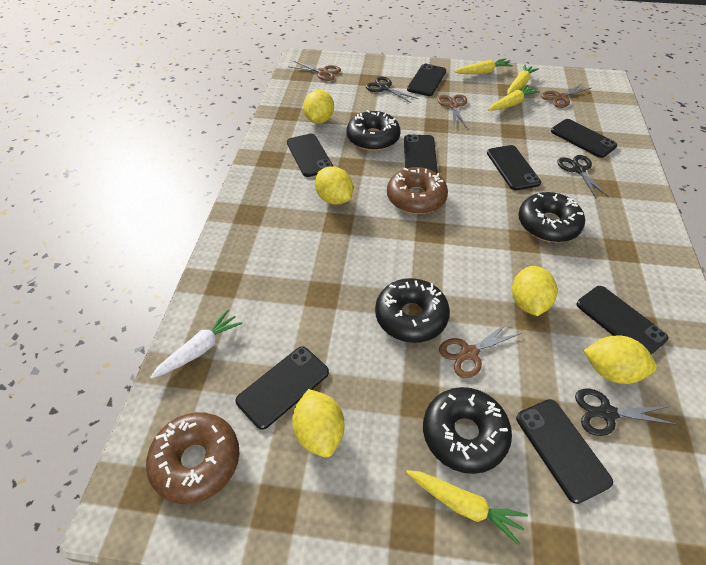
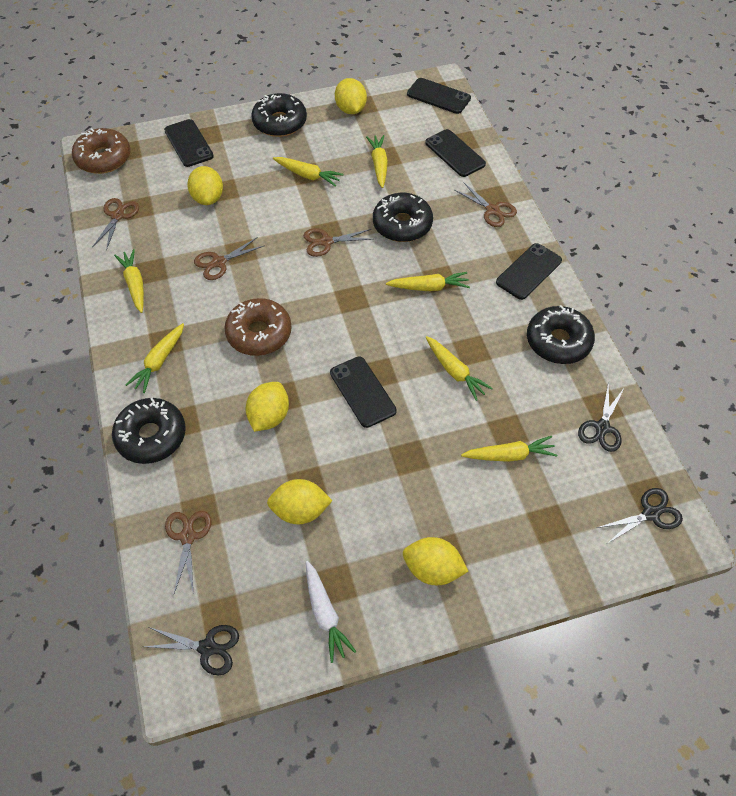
black phone: [235,346,329,430] [287,133,333,177] [404,134,438,173] [407,63,446,96] [487,145,541,190] [516,399,613,504] [551,119,617,158] [577,286,668,355] = 8 -> [164,119,214,167] [330,356,397,428] [407,78,471,114] [425,129,486,177] [496,243,562,300] = 5
brown scissors: [290,61,341,81] [437,94,467,128] [439,322,522,378] [541,83,591,108] = 4 -> [92,198,139,251] [165,511,211,593] [194,238,265,280] [303,228,373,257] [454,182,517,227] = 5
yellow carrot: [406,470,528,545] [455,58,513,74] [488,85,540,111] [507,65,539,95] = 4 -> [114,249,144,313] [126,323,184,393] [273,157,344,187] [366,135,388,188] [386,272,470,291] [426,336,493,401] [461,436,557,462] = 7

